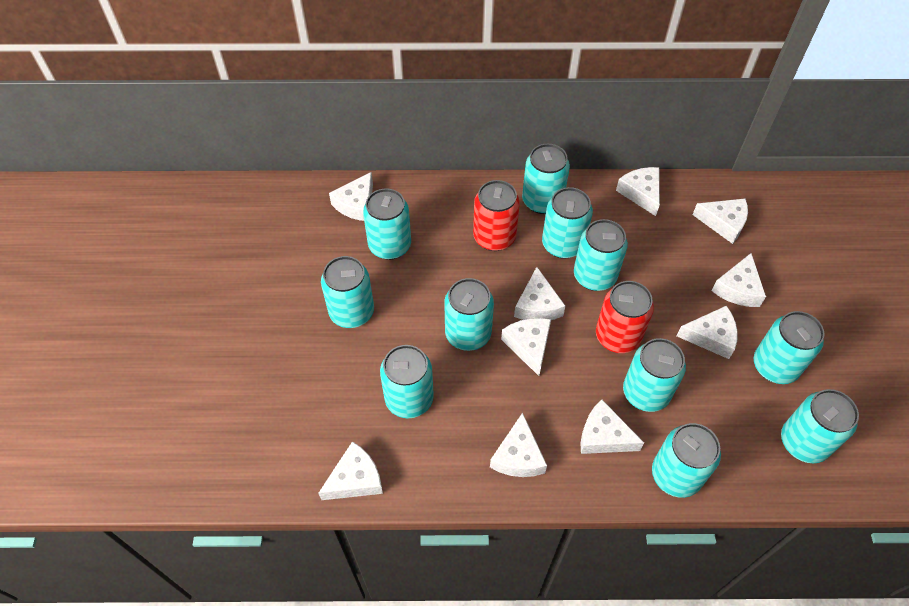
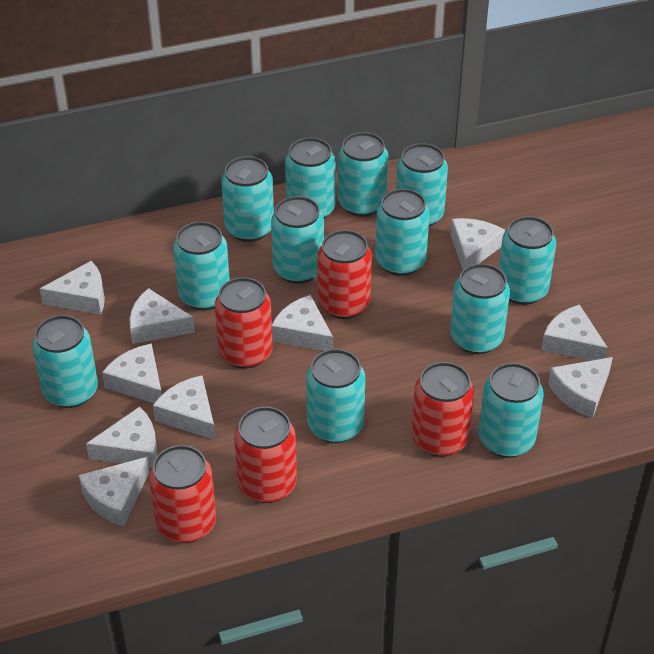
red can: [473,180,520,251] [596,281,654,353] = 2 -> [149,445,216,543] [215,277,273,369] [234,406,297,503] [317,230,372,319] [412,362,474,457] = 5
turquoise can: [321,256,374,328] [363,188,411,260] [380,345,434,418] [444,278,494,351] [522,144,570,214] [542,187,593,259] [574,219,628,291] [623,338,686,412] [652,423,721,498] [754,311,825,384] [781,389,859,463] = 11 -> [32,315,98,408] [173,222,230,310] [221,156,274,242] [271,196,324,284] [285,138,336,219] [306,349,365,443] [338,132,388,217] [375,189,429,276] [396,143,448,227] [450,264,510,354] [478,363,544,458] [499,216,556,305] = 12

